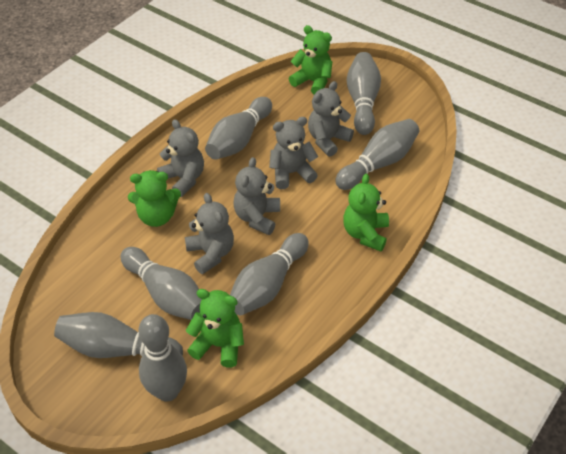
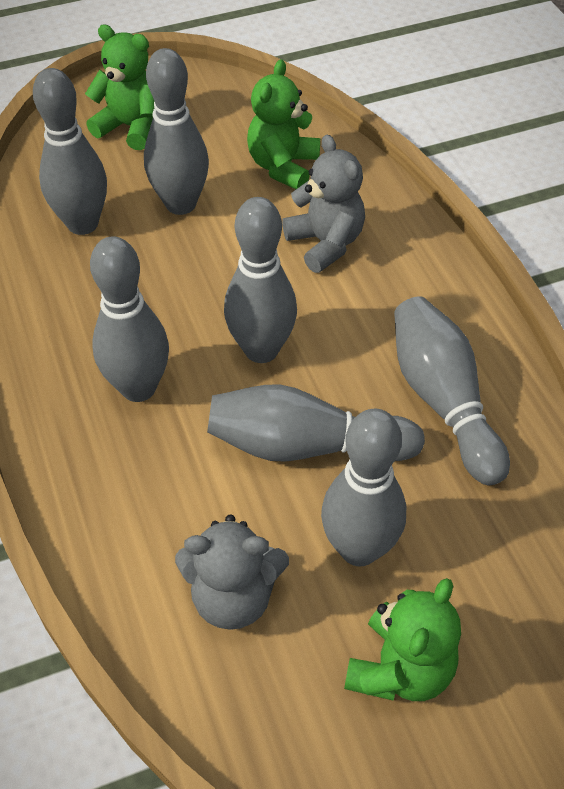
green teddy bear: [128,170,181,227] [186,289,244,368] [289,25,332,95] [343,174,389,251] = 4 -> [85,25,154,150] [247,59,320,189] [344,578,461,701] = 3
grey teddy bear: [157,119,204,197] [185,193,234,274] [233,157,280,235] [269,117,318,189] [308,81,354,157] = 5 -> [175,514,289,630] [282,135,365,273] = 2

